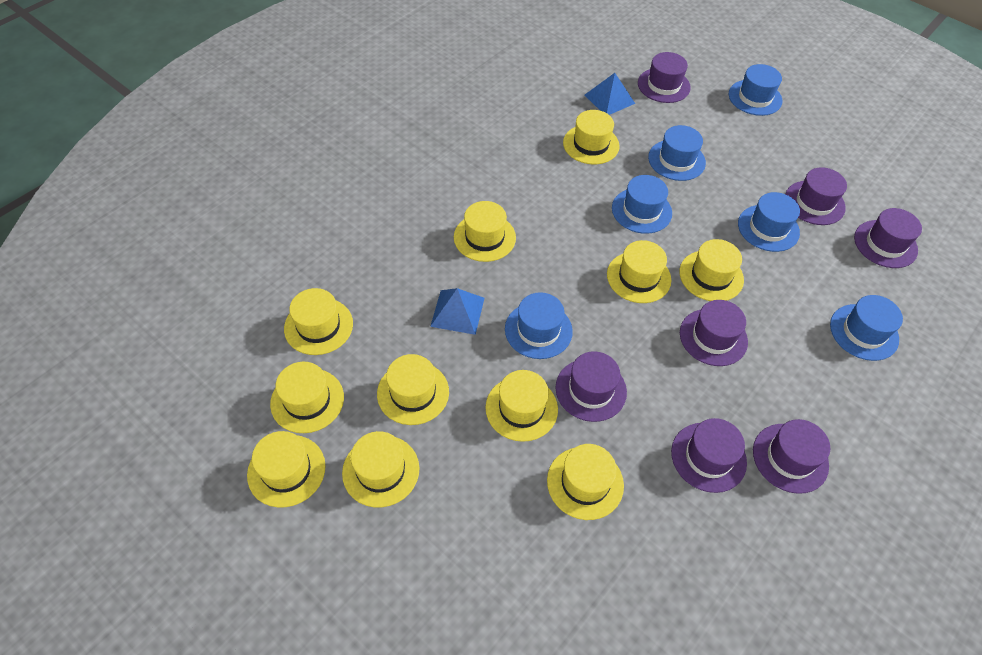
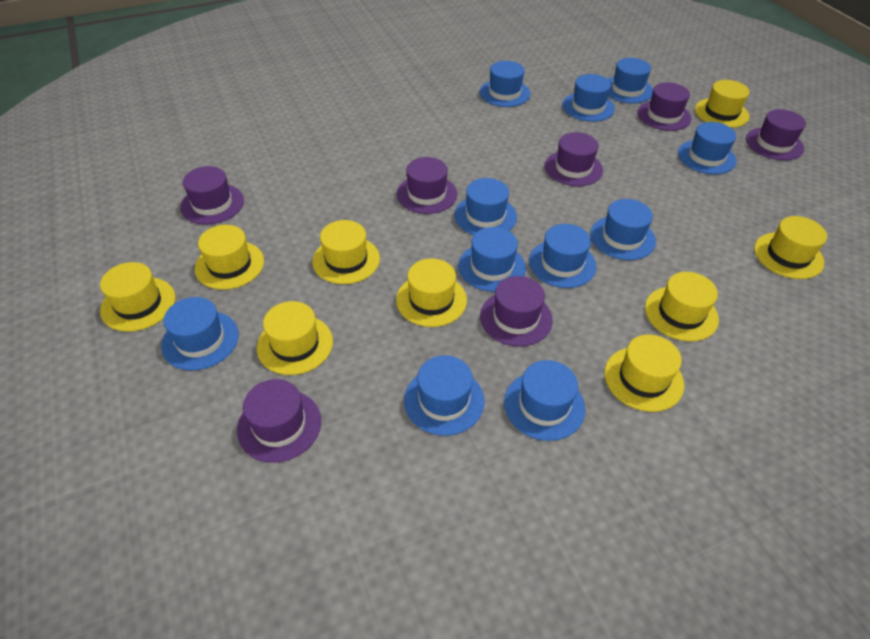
blue hat: [505,292,573,359] [612,175,672,234] [648,125,706,181] [729,64,782,116] [738,192,800,252] [830,295,903,361] = 6 -> [161,297,239,370] [404,355,485,436] [454,178,517,235] [458,227,526,292] [480,61,531,107] [504,360,585,441] [529,224,597,288] [562,74,615,122] [590,199,656,260] [608,58,653,103] [678,122,737,174] = 11
blue pyramid: [430,288,485,335] [585,73,635,115] = 2 -> none = 0
yellow hat: [247,431,326,508] [270,362,344,433] [284,288,353,355] [342,431,420,507] [377,354,449,425] [454,201,516,262] [485,370,558,442] [547,444,624,520] [563,110,620,164] [607,240,671,303] [679,239,744,301] = 11 -> [100,262,175,332] [195,225,264,290] [257,301,333,375] [312,220,380,284] [396,258,467,327] [605,335,684,412] [645,272,719,341] [695,80,749,128] [754,216,827,279] = 9

